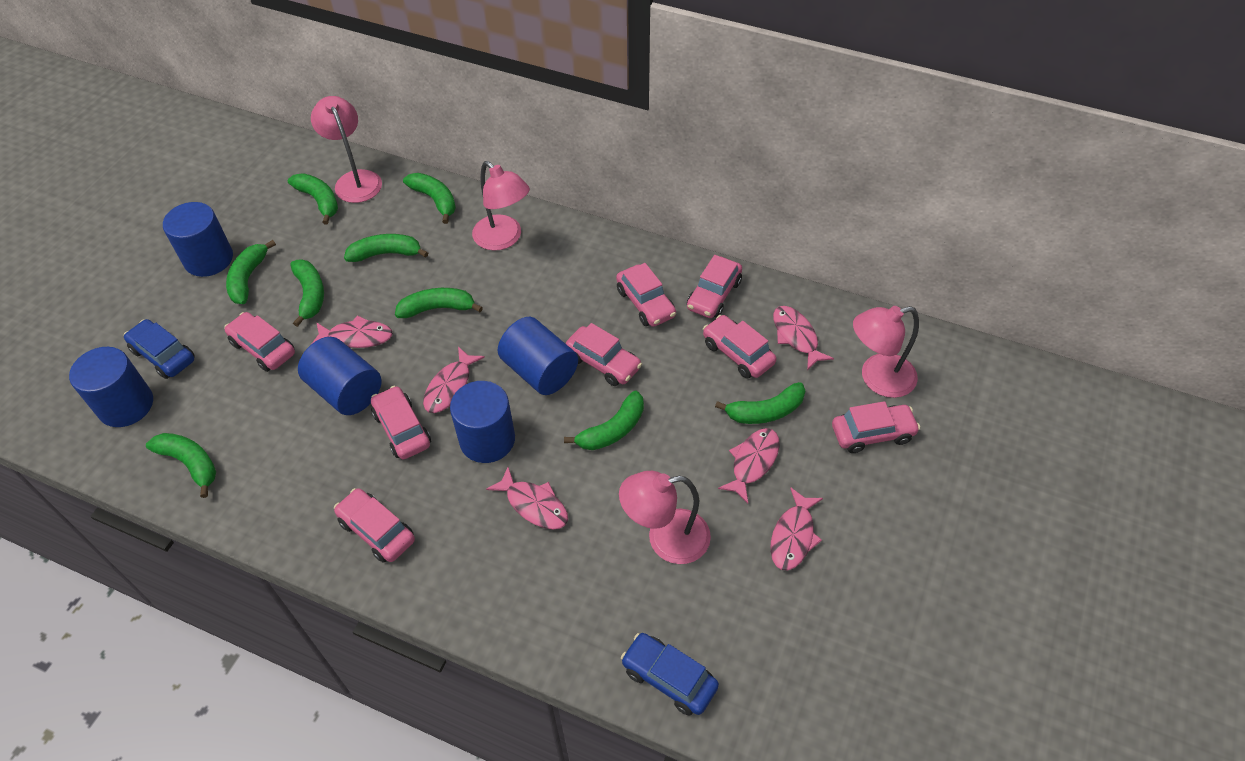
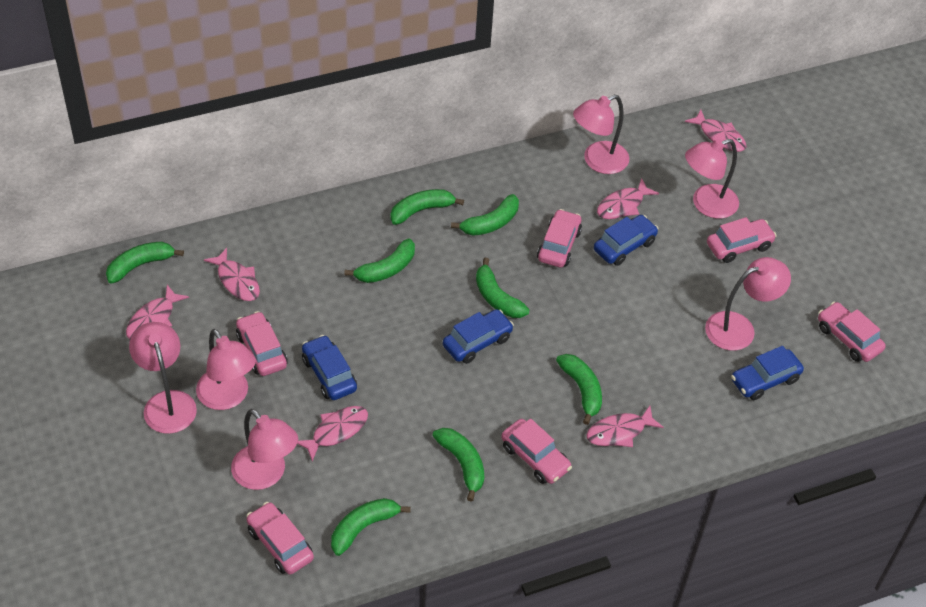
blue car: [124,319,195,379] [621,633,719,716] = 2 -> [302,335,357,400] [443,309,514,364] [594,215,659,266] [731,346,804,400] = 4
blue cylinder: [69,347,153,427] [163,202,233,277] [298,337,382,415] [450,381,515,463] [498,317,578,395] = 5 -> none = 0
green banana: [146,433,216,498] [226,240,276,304] [288,173,338,225] [290,259,324,327] [344,234,428,262] [395,288,483,318] [403,173,456,224] [564,391,644,450] [715,382,805,424] = 9 -> [106,242,184,284] [331,498,411,556] [344,239,415,283] [390,189,464,225] [432,428,484,502] [451,194,519,236] [476,258,529,318] [556,354,602,425] = 8
pink car: [224,312,295,372] [334,488,415,563] [371,385,431,459] [565,323,642,386] [616,263,676,327] [687,255,742,318] [703,315,776,378] [832,401,920,453] = 8 -> [236,311,288,376] [246,502,314,575] [501,418,572,484] [537,209,582,267] [707,217,777,263] [818,302,886,362] = 6
pink lamp: [311,96,382,203] [472,161,530,251] [619,471,711,564] [853,306,919,398] = 4 -> [129,322,197,434] [196,329,256,410] [231,409,298,490] [573,95,629,174] [685,139,739,219] [705,257,791,351] = 6

